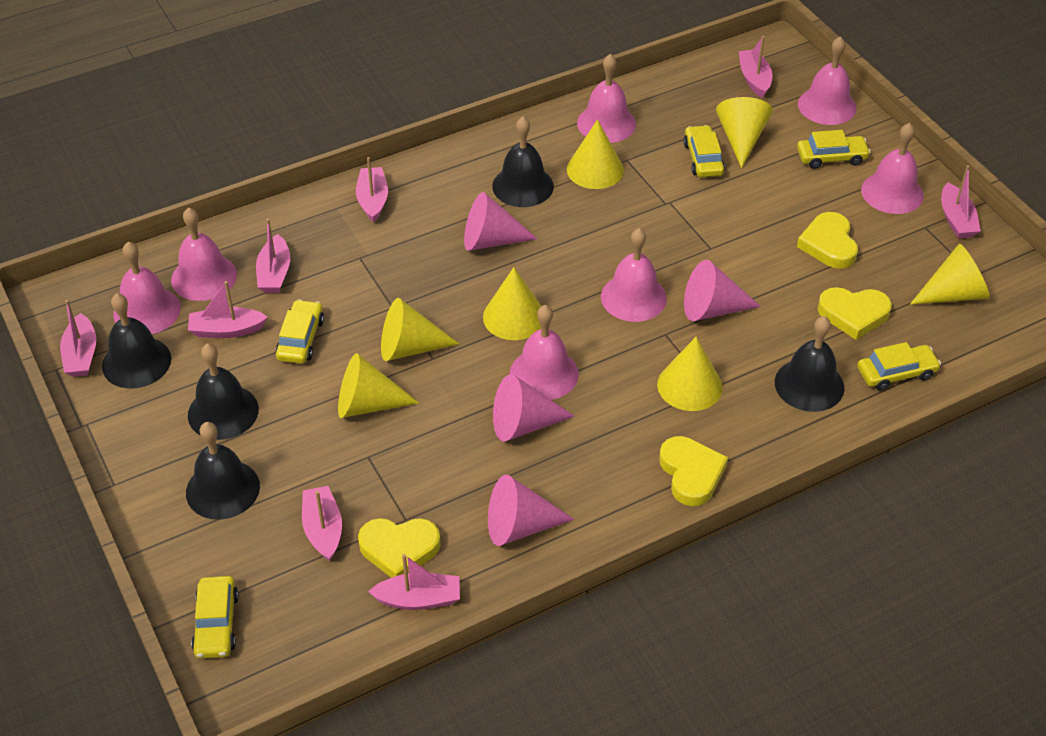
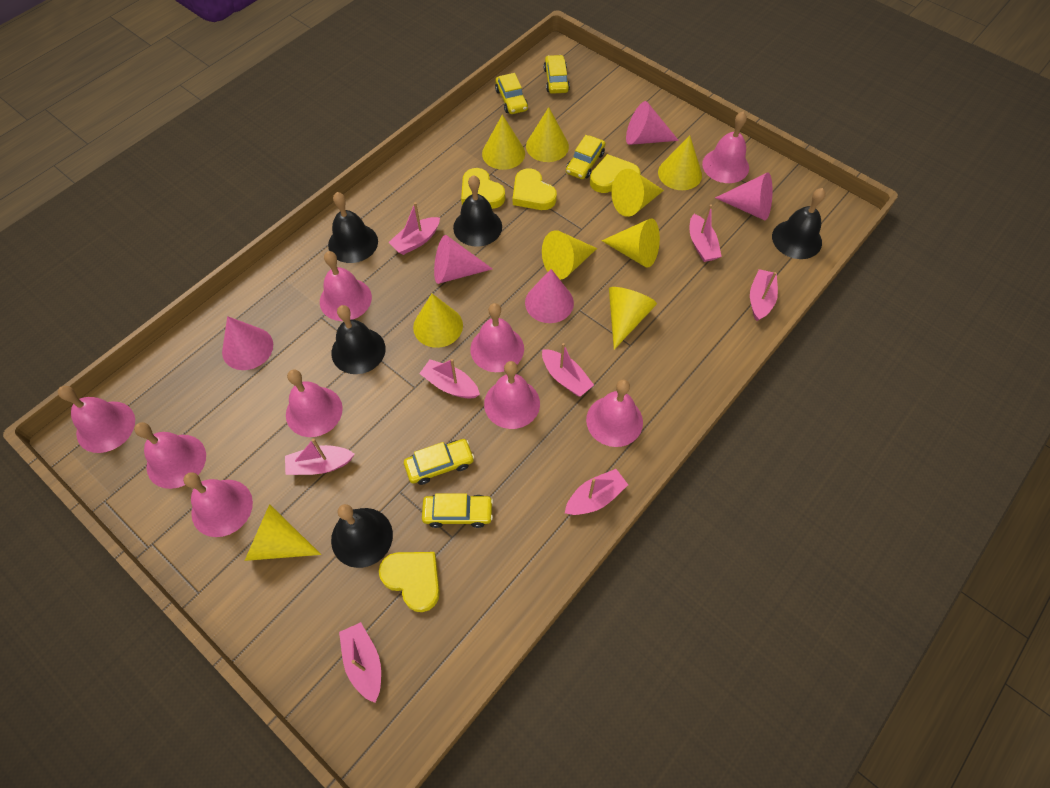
pink bell: [113,242,181,334] [171,207,237,301] [510,305,579,400] [577,54,636,143] [601,228,667,322] [798,36,857,125] [861,123,924,214] = 7 -> [58,386,135,453] [134,422,206,489] [183,472,253,537] [286,369,343,437] [320,251,372,321] [470,303,524,372] [484,361,540,429] [586,379,643,447] [702,111,749,183] = 9
pink cone: [464,192,538,251] [488,475,574,546] [493,374,575,441] [684,260,761,321] = 4 -> [222,316,273,370] [434,235,492,284] [525,269,574,323] [626,101,679,145] [715,173,773,220] = 5
yellow cone: [338,353,419,418] [381,298,459,361] [483,267,541,340] [567,119,624,189] [657,336,723,411] [716,97,773,168] [910,244,990,305] = 7 -> [245,504,321,561] [413,294,463,348] [482,114,525,170] [526,107,569,162] [542,230,597,280] [602,218,660,268] [609,287,657,350] [612,169,664,217] [658,135,702,190] = 9

